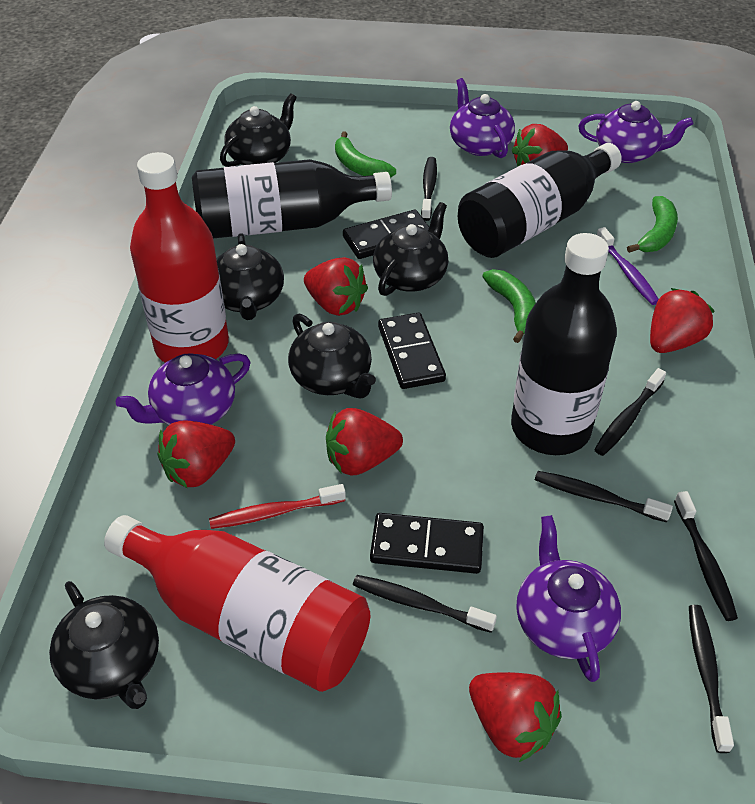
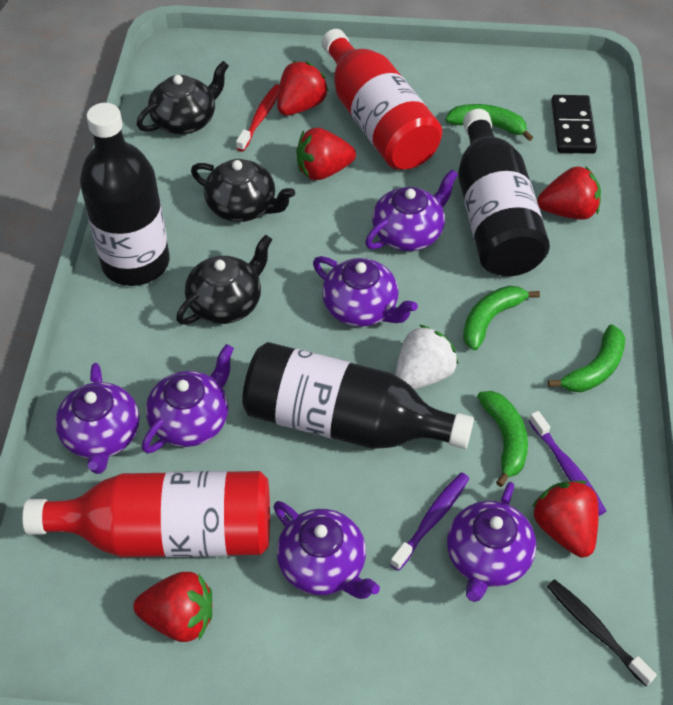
black domino: [343,210,429,259] [370,513,484,574] [378,313,446,389] = 3 -> [551,95,597,154] = 1
black teapot: [49,581,159,709] [216,233,284,320] [220,93,297,167] [288,314,376,398] [373,202,448,296] = 5 -> [137,61,229,135] [176,235,272,325] [191,159,295,222] = 3
black toothbrush: [353,575,497,633] [421,157,437,221] [535,471,673,522] [594,368,666,456] [674,491,738,621] [689,605,734,753] = 6 -> [547,579,657,686] = 1
green banana: [335,131,396,178] [482,269,536,343] [627,196,678,253] = 3 -> [445,104,533,141] [463,286,540,350] [477,391,528,487] [548,324,625,392] = 4
purple teapot: [116,353,251,425] [450,78,515,158] [516,515,621,682] [579,101,693,163] = 4 -> [55,363,140,474] [142,344,234,454] [273,501,380,599] [313,256,418,327] [365,169,458,251] [447,482,536,602] = 6
purple toothbrush: [597,227,659,305] = 1 -> [390,472,469,571] [529,411,606,516] = 2
red strawberry: [157,420,235,488] [304,257,368,316] [326,408,403,475] [469,672,562,762] [512,124,568,167] [650,288,715,353] = 6 -> [133,572,212,642] [277,61,329,116] [296,128,356,180] [532,481,599,557] [537,166,601,220] = 5
white strawberry: none = 0 -> [395,325,458,389] = 1

